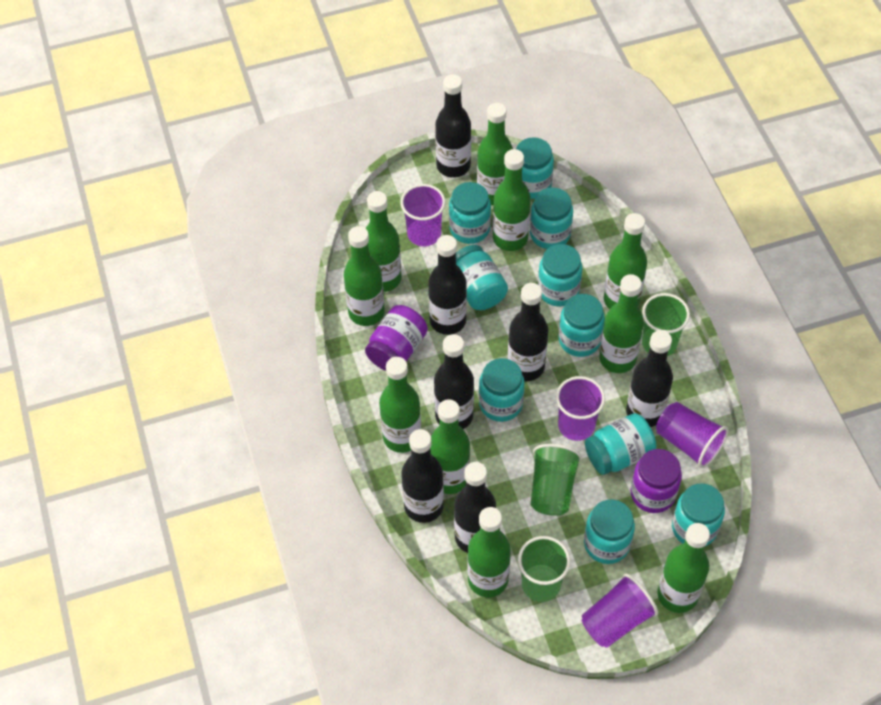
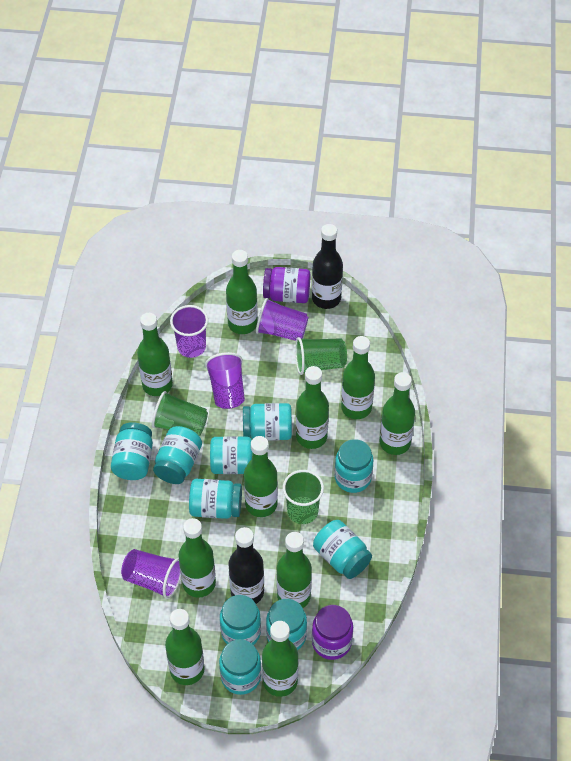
black bottle: [401,429,444,523] [428,235,467,335] [434,334,474,429] [435,74,471,178] [454,462,496,553] [508,283,548,381] [626,330,673,427] = 7 -> [229,527,264,604] [312,224,343,309] = 2

